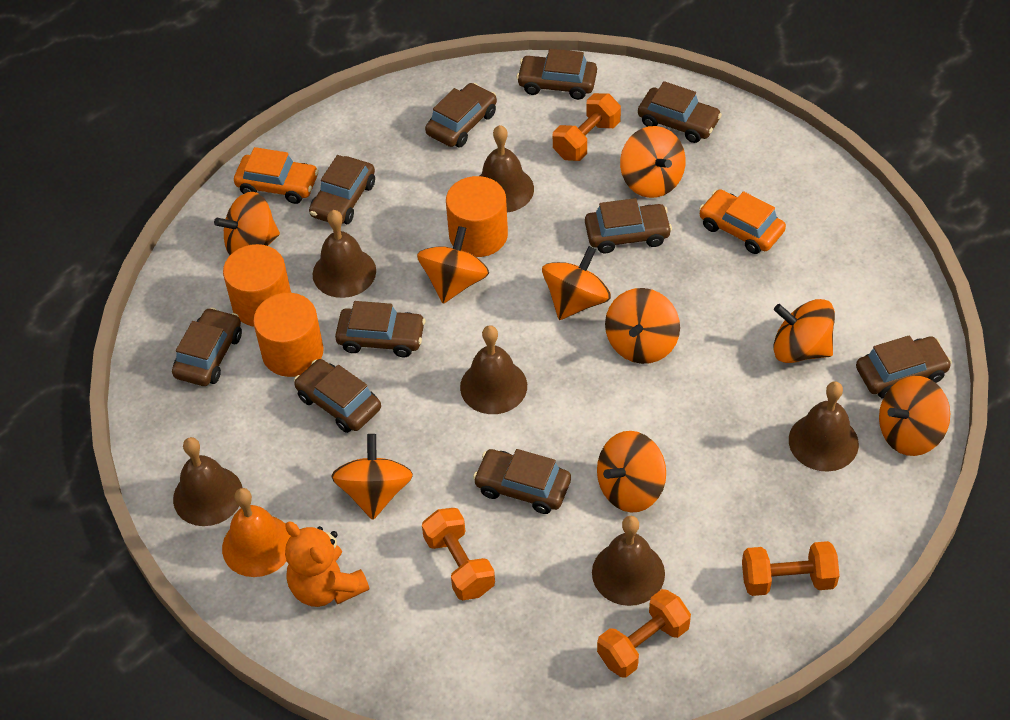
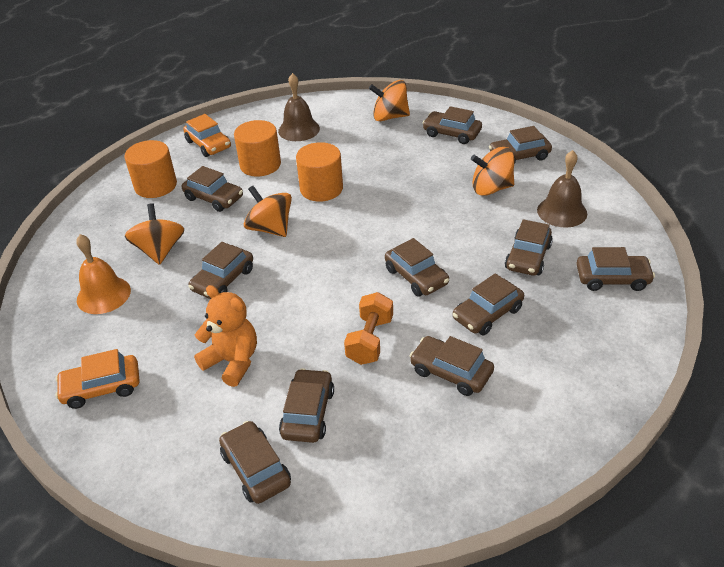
brown bell: [173,437,243,526] [313,210,376,298] [460,325,527,414] [480,125,534,213] [592,516,665,606] [789,381,859,472] = 6 -> [278,73,320,141] [537,150,587,227] = 2
brown car: [172,308,242,386] [294,359,381,433] [309,155,375,224] [335,301,425,357] [425,83,497,148] [473,449,571,514] [516,49,597,100] [585,198,672,253] [638,81,722,143] [856,335,952,399] = 10 -> [182,166,243,212] [189,242,253,299] [219,421,291,504] [279,368,334,443] [385,238,449,297] [410,336,494,396] [423,106,482,144] [453,274,524,335] [489,126,552,164] [505,219,553,276] [576,247,655,291] = 11
orange dumbbell: [422,508,495,600] [553,93,621,161] [597,589,691,678] [742,541,840,596] = 4 -> [344,292,393,365] = 1
orange spinning top: [214,192,280,255] [331,434,413,520] [417,226,489,304] [542,246,611,320] [597,431,666,513] [605,288,680,364] [620,126,686,198] [773,299,835,363] [879,376,950,456] = 9 -> [125,203,184,265] [244,186,292,237] [369,80,410,121] [471,147,514,196] = 4

